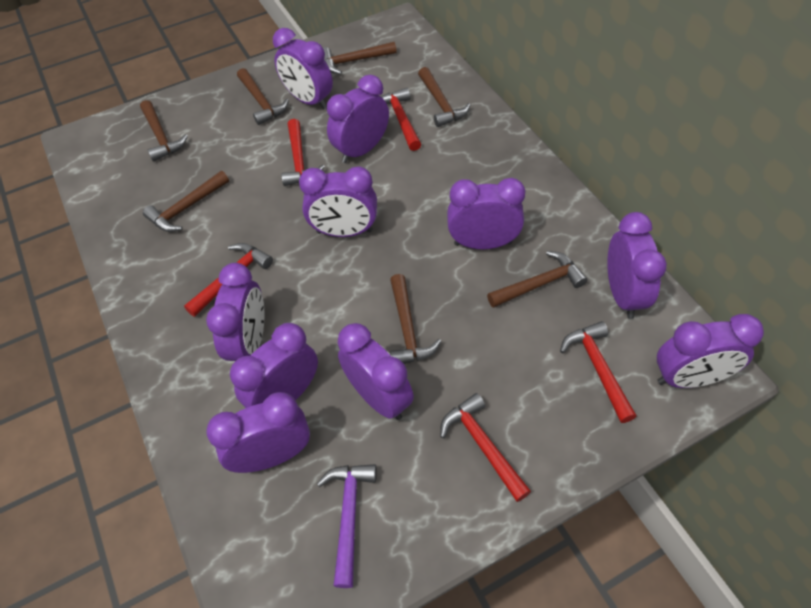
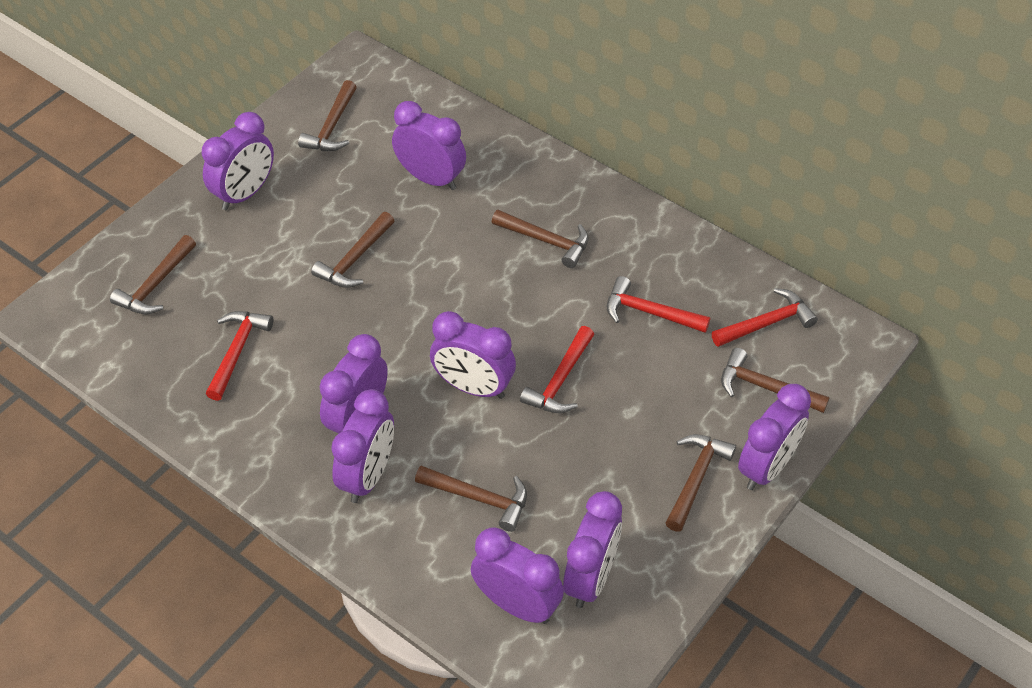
purple clock: [206,263,265,361] [206,392,310,473] [230,323,318,408] [273,28,333,110] [299,166,377,237] [327,75,389,163] [338,323,414,420] [447,178,526,249] [607,212,667,319] [657,314,764,388] = 10 -> [202,112,274,210] [320,334,388,434] [331,389,394,503] [392,101,466,190] [430,311,516,399] [471,527,564,624] [563,491,622,608] [738,384,811,490] = 8
purple hammer: [317,464,377,588] = 1 -> none = 0
red hammer: [184,243,273,317] [281,119,325,186] [381,88,421,151] [440,393,531,502] [560,321,637,423] = 5 -> [206,311,273,401] [520,326,594,413] [607,276,710,333] [712,288,818,347] = 4

